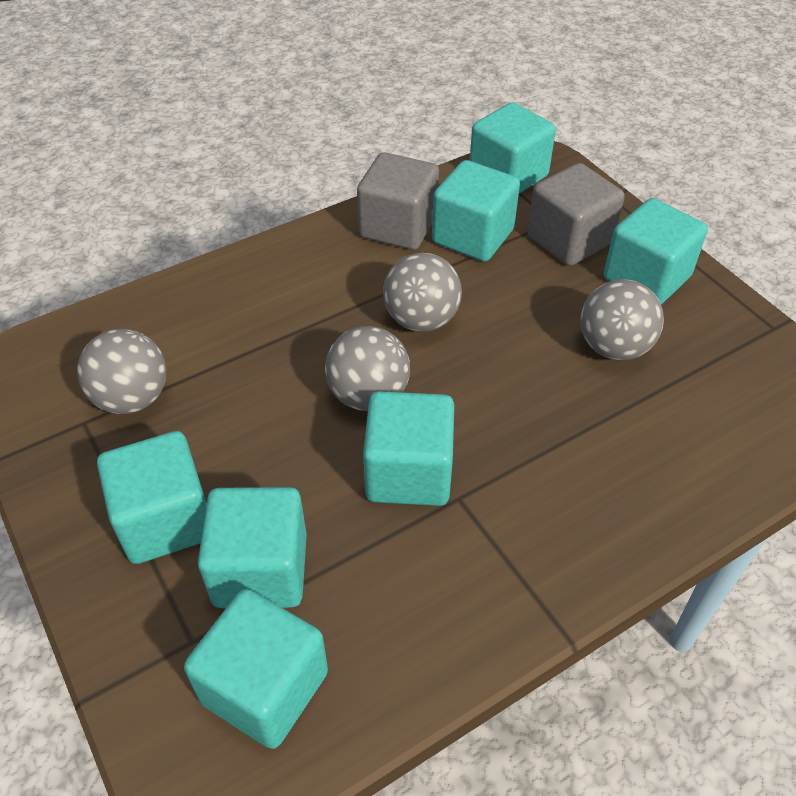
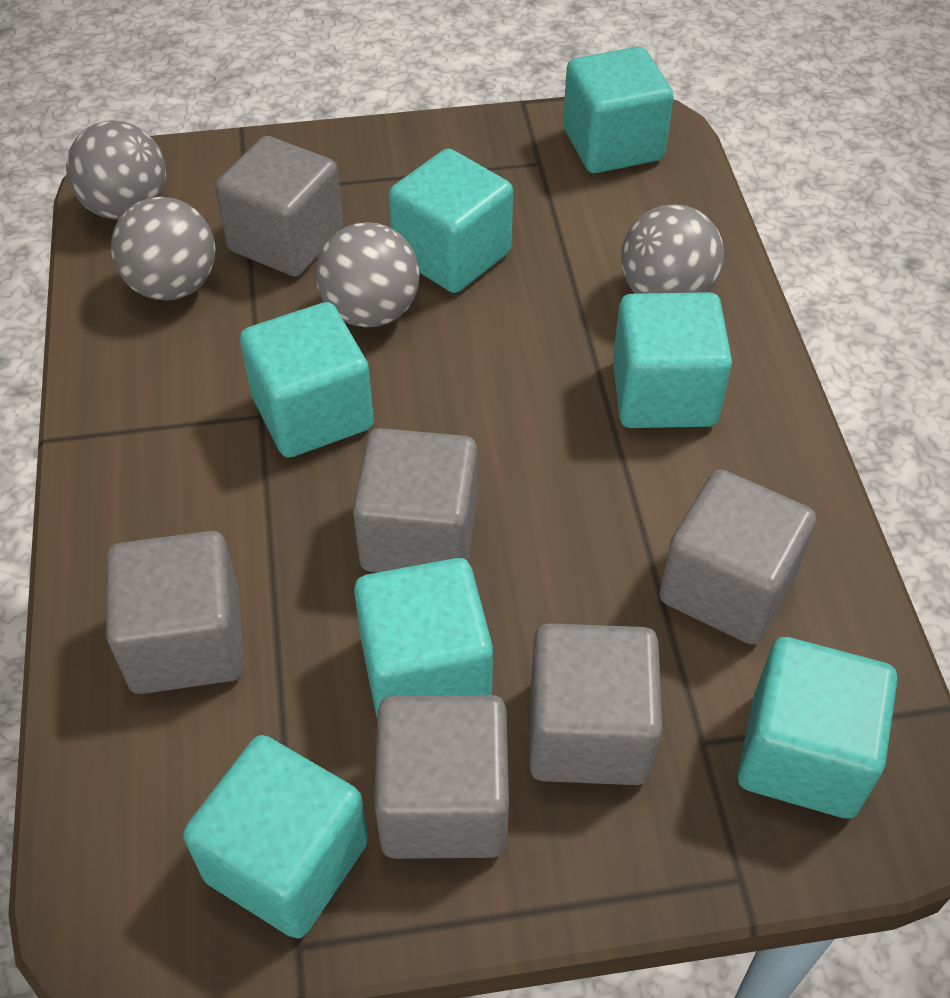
grey cube: [357,152,439,250] [527,163,625,266] = 2 -> [106,531,244,694] [215,136,343,277] [353,428,477,573] [374,695,509,859] [529,623,663,785] [659,469,816,645] = 6

